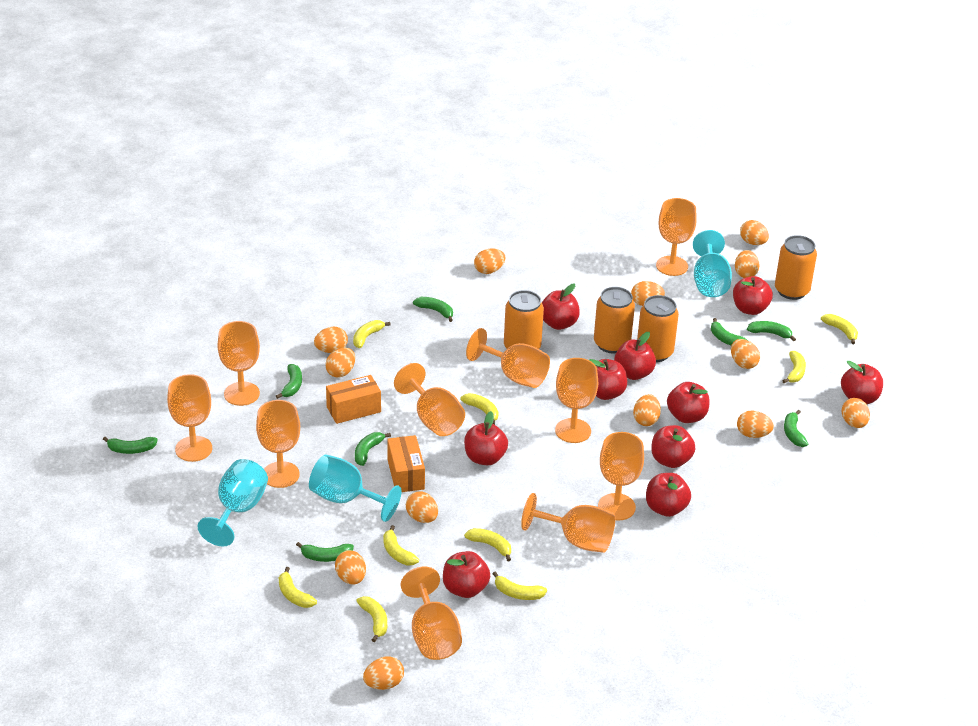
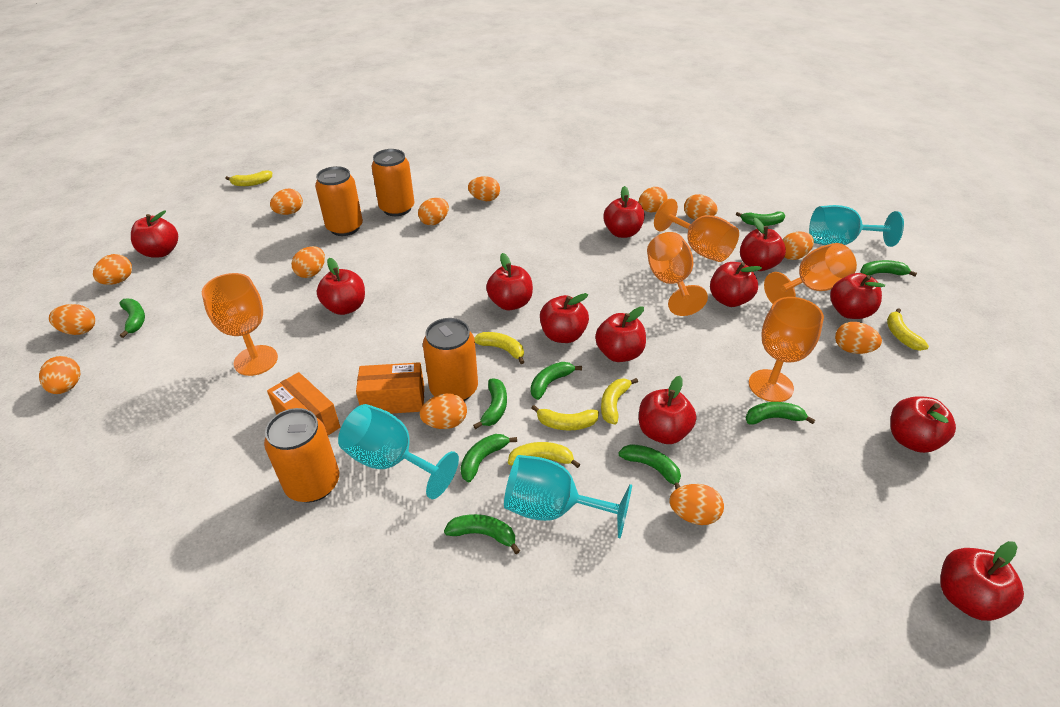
green banana: [103,437,157,454] [276,364,302,399] [296,542,354,562] [355,432,391,466] [413,297,453,322] [711,318,747,345] [747,321,796,341] [784,410,808,447] = 8 -> [119,299,145,338] [444,514,520,554] [460,434,517,482] [473,379,507,429] [531,362,582,400] [618,444,681,489] [736,211,786,226] [746,402,815,425] [860,260,917,277] = 9
orange goblet: [167,374,212,462] [217,321,260,406] [256,400,300,488] [394,363,465,436] [401,567,462,660] [466,328,550,388] [521,493,615,553] [555,358,598,443] [598,432,644,520] [656,198,697,276] = 10 -> [202,273,278,376] [647,232,708,316] [654,199,739,262] [749,297,824,402] [764,243,857,304] = 5
red apple: [443,551,490,598] [464,411,508,465] [542,284,580,330] [589,359,627,400] [614,332,656,380] [646,473,691,517] [651,425,695,468] [667,382,709,423] [733,276,773,315] [841,361,883,404] = 10 -> [131,210,178,258] [317,258,365,315] [486,253,533,311] [540,293,589,343] [595,306,646,362] [603,186,645,238] [639,376,696,444] [710,262,762,307] [740,217,786,271] [830,273,885,319] [890,396,956,453] [940,541,1024,621] = 12
yellow banana: [279,567,317,608] [353,320,391,348] [356,596,387,642] [383,525,419,565] [460,393,499,425] [464,528,511,561] [493,571,547,600] [783,351,806,383] [821,314,858,344] = 9 -> [225,171,272,186] [474,332,524,364] [508,442,580,468] [532,405,599,430] [601,378,638,424] [887,308,929,351] = 6

